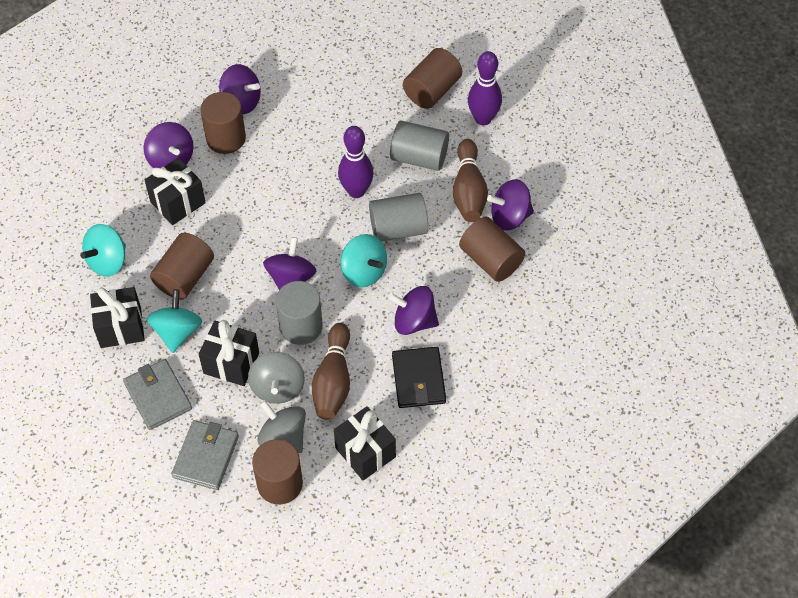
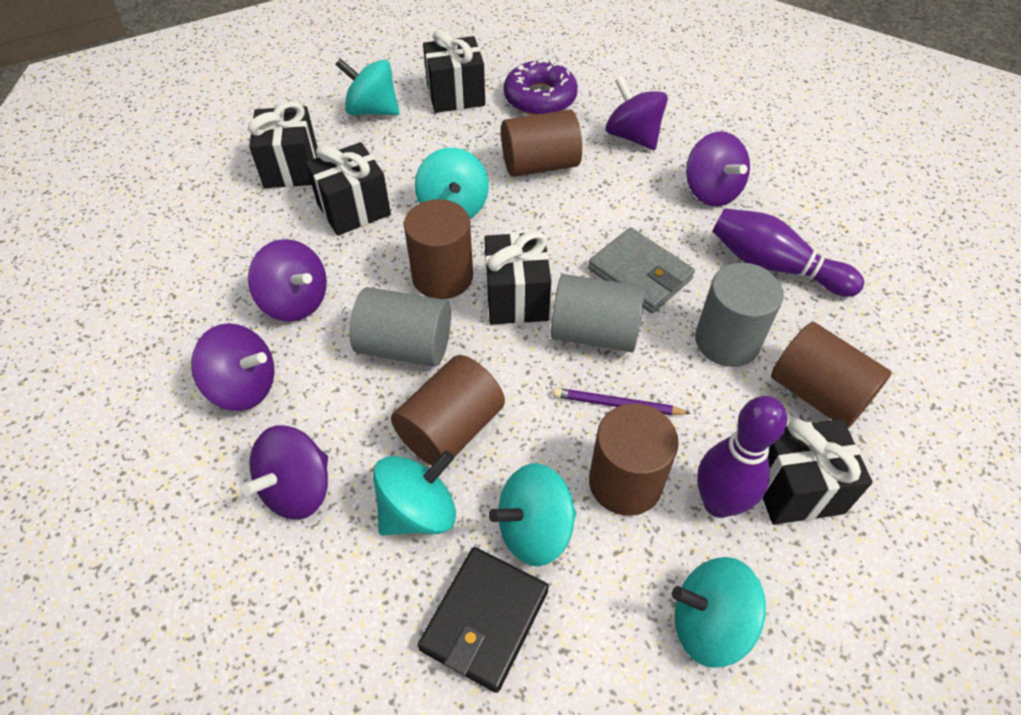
black gift: [90,287,145,348] [145,158,206,225] [199,320,259,386] [334,406,396,480] = 4 -> [248,102,318,188] [306,142,391,236] [423,29,485,113] [485,231,551,325] [763,418,873,525] = 5
brown bowling pin: [312,323,350,420] [453,139,488,222] = 2 -> none = 0
grey spinning top: [248,352,305,404] [257,400,306,453] = 2 -> none = 0
grey wallet: [123,359,192,430] [171,420,239,490] = 2 -> [588,227,695,313] = 1
purple donut: none = 0 -> [504,58,578,115] = 1
purple pencil: none = 0 -> [553,388,691,415] = 1
turquoise spinning top: [80,224,126,277] [147,289,202,353] [341,234,387,287] = 3 -> [335,58,399,115] [373,450,456,536] [415,148,489,219] [489,463,577,566] [672,557,766,668] = 5

